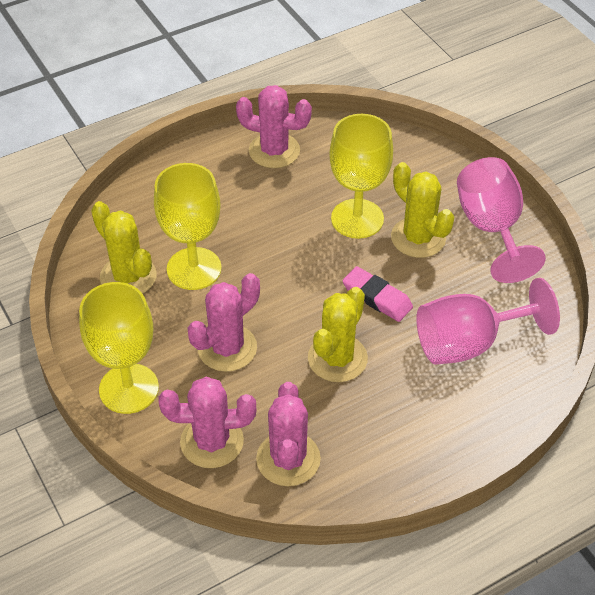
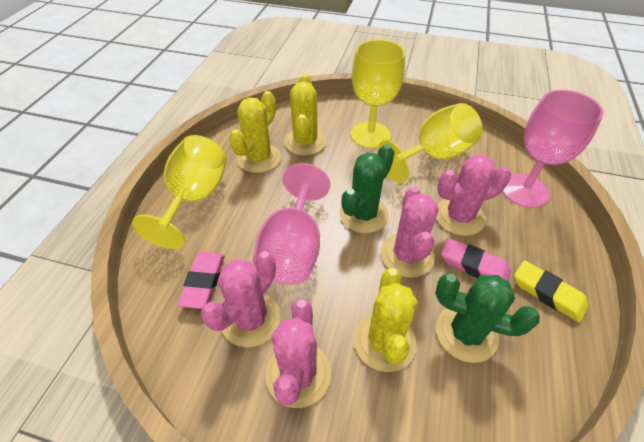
green cactus: none = 0 -> [339,144,395,233] [435,274,540,363] = 2
pink eraser: [343,266,413,322] = 1 -> [178,252,225,309] [441,238,511,281] = 2
yellow eraser: none = 0 -> [514,260,589,323] = 1

